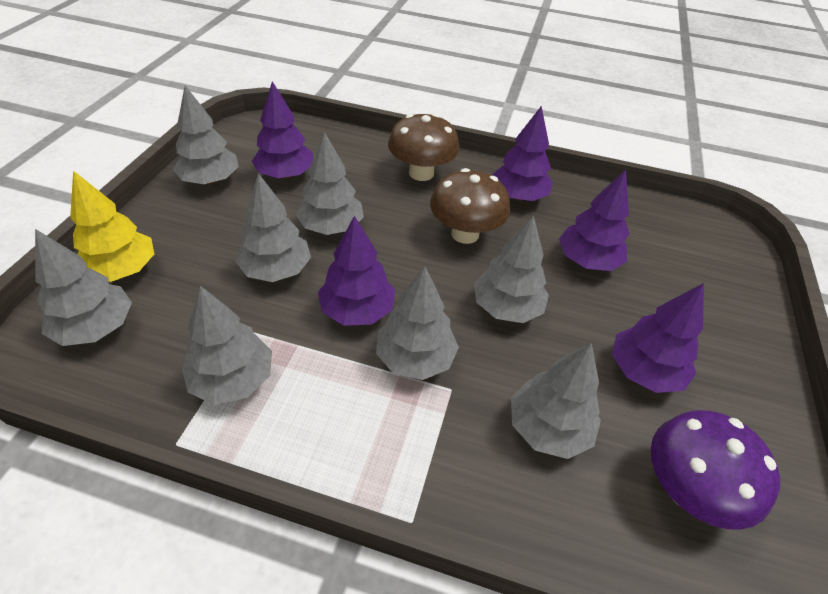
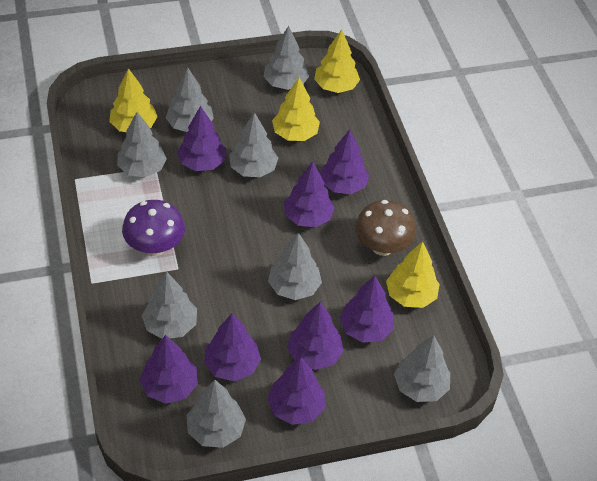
brown mushroom: [388,114,459,181] [430,168,510,244] = 2 -> [355,200,417,256] = 1
purple tree: [252,81,313,179] [318,215,395,326] [492,106,553,201] [559,170,629,271] [612,283,704,393] = 5 -> [140,335,198,404] [177,106,226,171] [204,313,261,381] [267,357,325,425] [284,162,335,227] [287,302,344,370] [320,129,370,194] [340,276,394,343] = 8
yellow tree: [70,171,154,282] = 1 -> [109,68,158,132] [272,78,320,141] [314,29,360,93] [386,241,440,308] = 4

